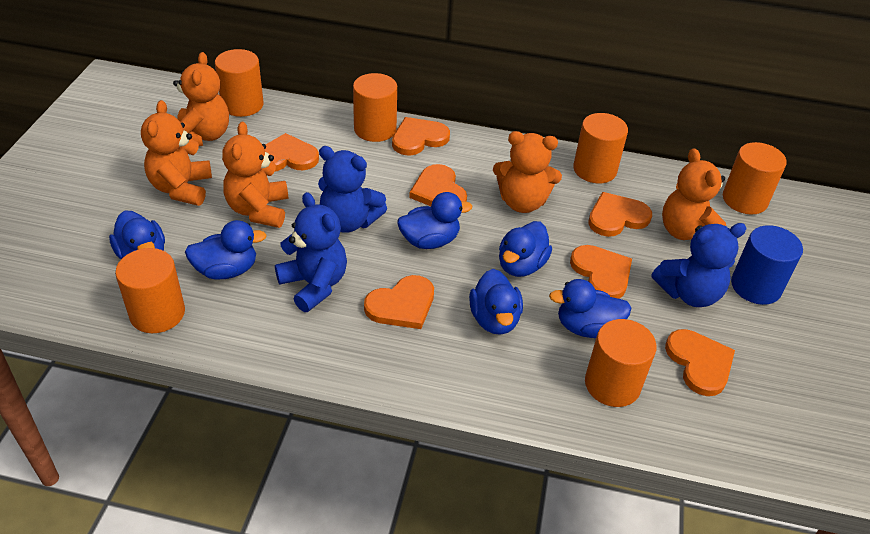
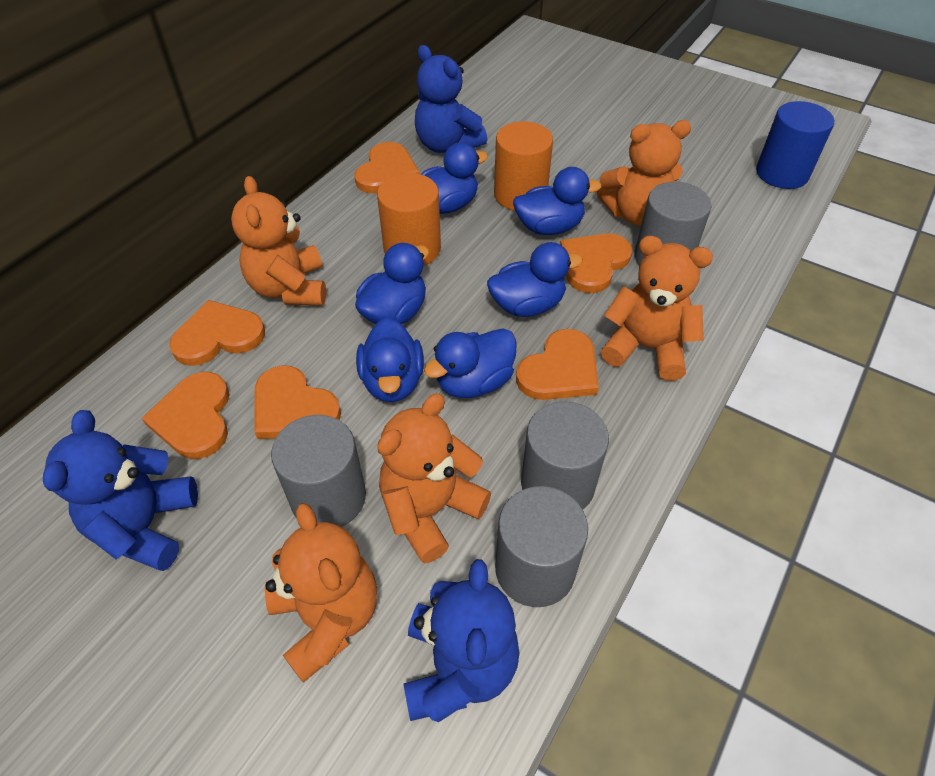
grey cylinder: none = 0 -> [271,415,366,527] [495,486,588,607] [521,401,609,510] [635,182,711,266] = 4
orange cylinder: [115,248,185,333] [215,49,264,117] [353,73,397,142] [573,113,628,183] [585,319,657,407] [723,142,787,214] = 6 -> [377,173,441,266] [494,121,553,211] = 2
orange heart: [265,133,319,171] [364,275,434,329] [392,117,450,156] [409,164,467,206] [570,245,632,299] [588,192,652,237] [665,329,735,396] = 7 -> [142,372,230,459] [169,300,265,366] [255,365,341,439] [354,142,420,194] [516,329,599,400] [560,233,633,293] = 6

